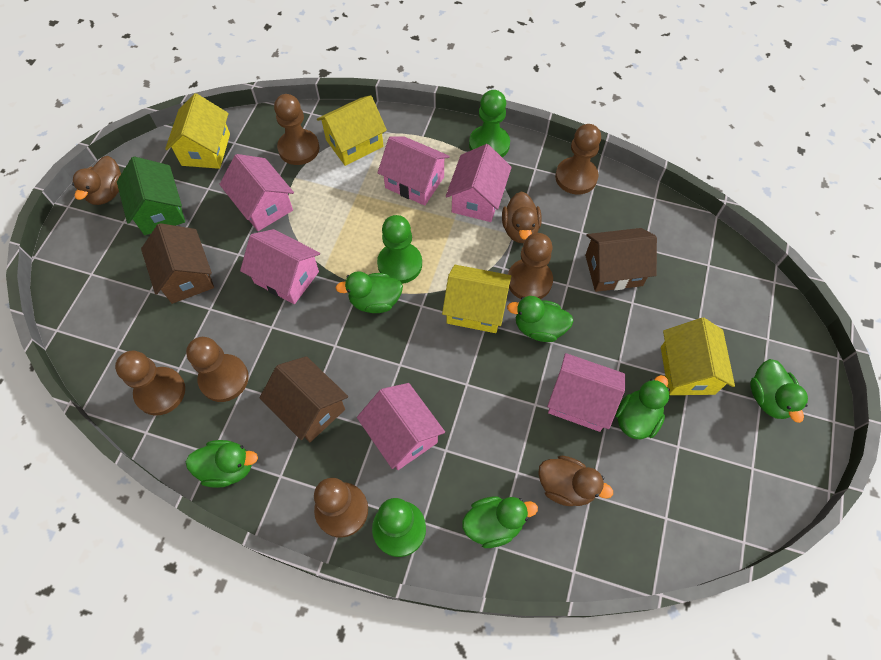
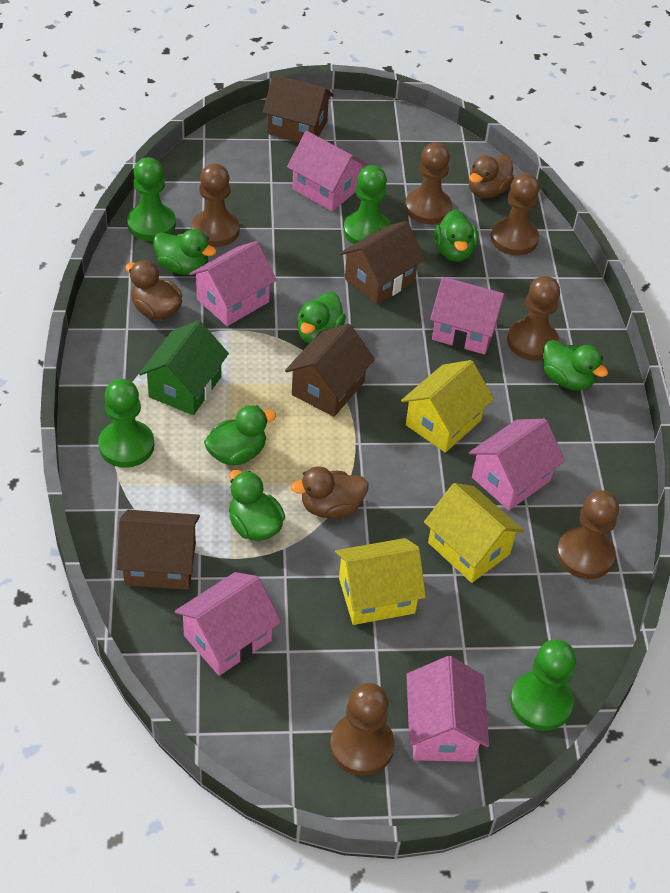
brown house: [141,223,214,304] [260,356,348,442] [585,228,657,292] = 3 -> [117,510,200,590] [263,75,334,142] [285,323,375,417] [340,221,425,305] = 4
green pawn: [372,498,426,557] [377,215,422,284] [469,90,510,158] = 3 -> [98,379,154,468] [127,157,176,241] [344,165,391,244] [510,639,576,731] = 4
yellow house: [165,93,230,169] [317,95,387,166] [442,265,511,333] [661,318,735,395] = 4 -> [335,538,426,625] [401,360,494,453] [424,483,524,583] = 3

